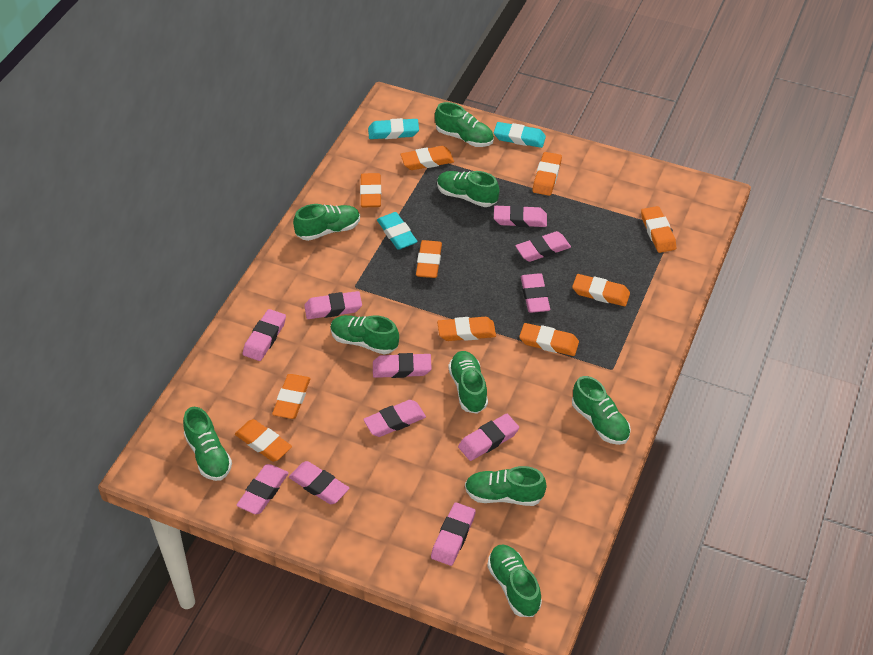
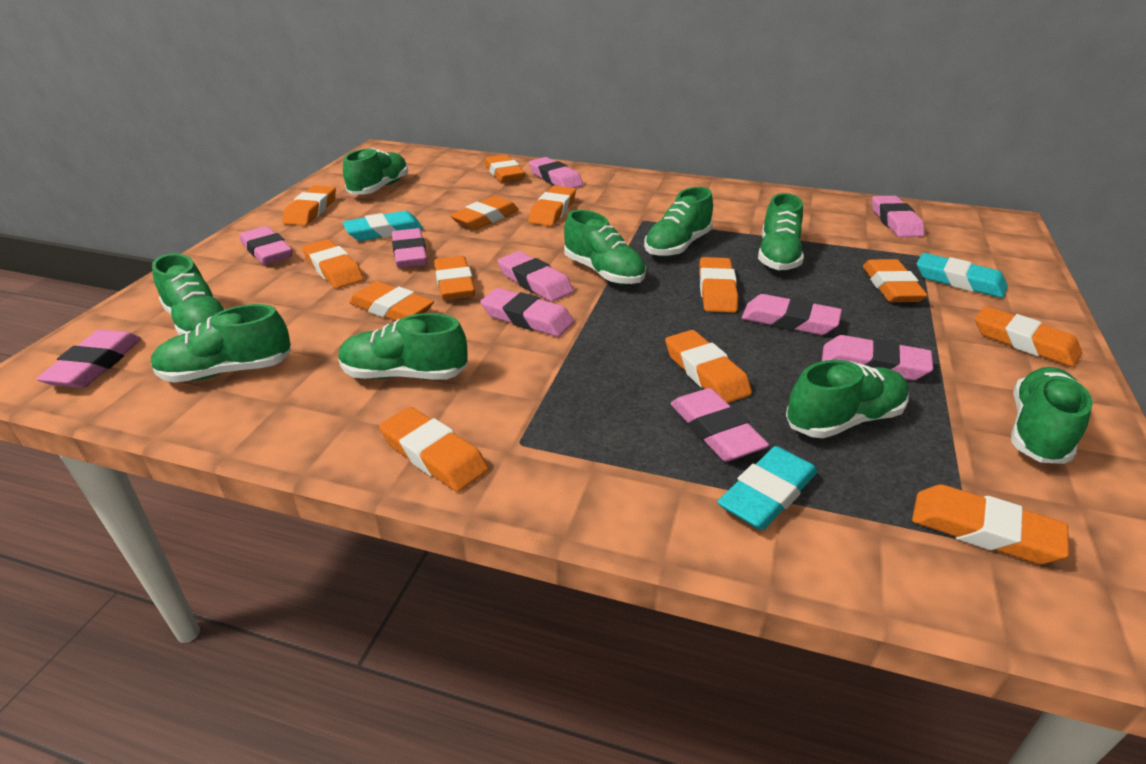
orange eraser: [235,419,292,462] [272,374,310,419] [360,173,381,207] [400,146,454,170] [416,240,442,278] [437,317,496,341] [519,323,579,356] [532,152,562,196] [572,274,630,306] [641,206,676,253] = 10 -> [283,185,336,226] [302,239,364,289] [349,281,434,321] [379,407,489,492] [434,256,475,300] [450,196,519,230] [484,154,525,183] [528,186,576,226] [665,330,752,403] [699,257,738,313] [863,259,928,302] [912,484,1069,564] [975,306,1082,367] = 13
pink eraser: [236,464,289,514] [243,309,286,361] [289,461,349,504] [304,291,362,319] [363,400,426,437] [373,353,432,378] [431,502,476,566] [458,414,519,461] [494,205,547,227] [515,231,571,262] [521,273,550,313] = 11 -> [36,330,142,388] [240,226,292,265] [392,228,427,268] [480,288,574,337] [498,251,574,302] [529,157,583,188] [670,388,769,462] [742,294,842,335] [822,335,933,380] [872,196,925,237] = 10

